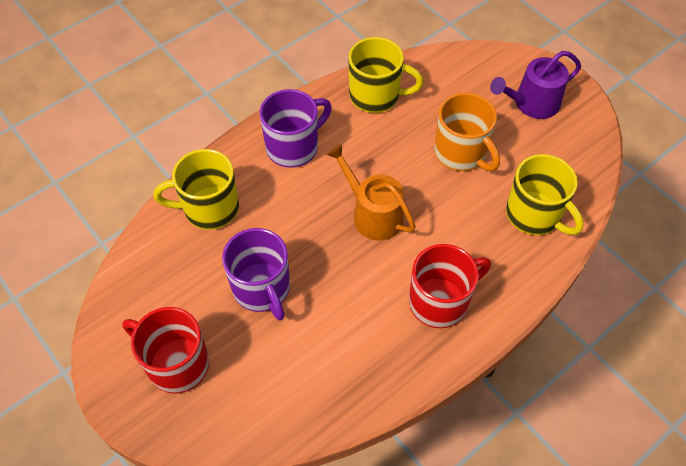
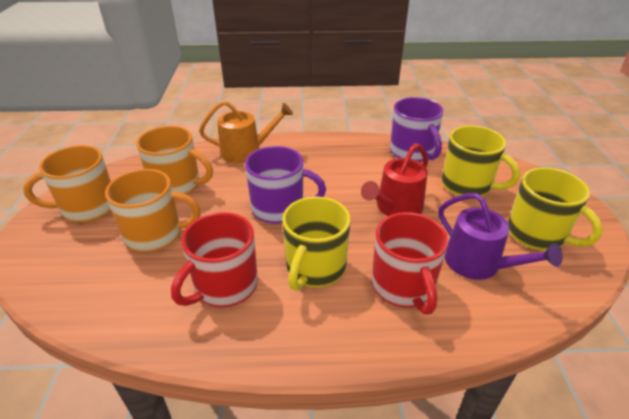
orange mug: [434,93,500,171] = 1 -> [23,145,111,223] [105,169,201,252] [136,126,213,195] = 3
red watering can: none = 0 -> [361,143,428,216] = 1

